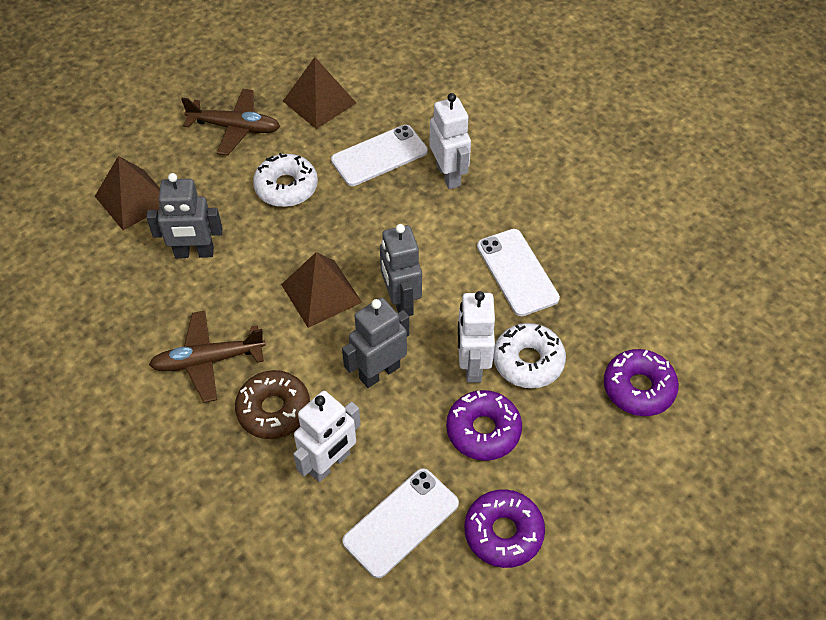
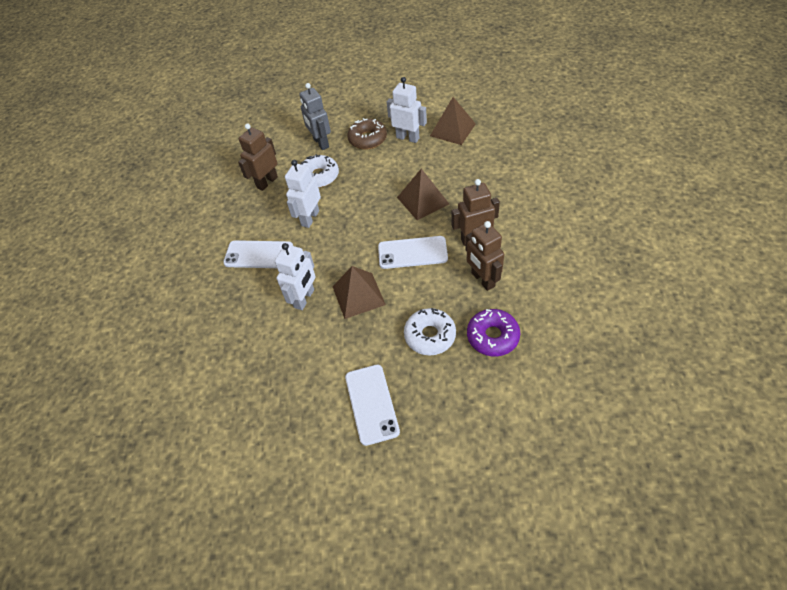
brown plane: [149,311,266,403] [181,89,280,156] = 2 -> none = 0
brown robot: none = 0 -> [238,123,278,191] [451,179,500,246] [465,221,504,291] = 3
grey robot: [146,173,222,258] [342,298,409,388] [380,224,422,316] = 3 -> [299,83,331,150] = 1
purple donut: [446,390,522,461] [464,489,545,568] [604,349,679,416] = 3 -> [467,309,520,356] = 1

